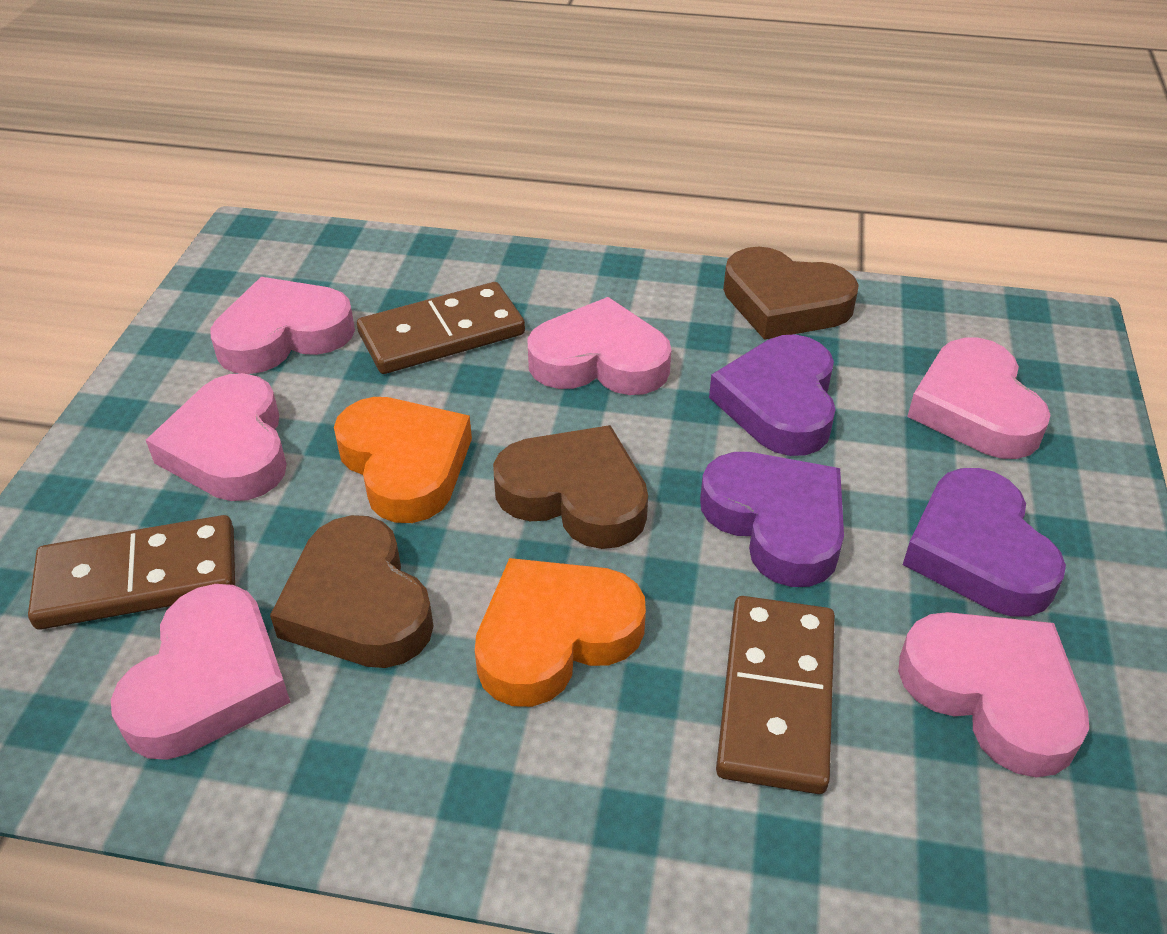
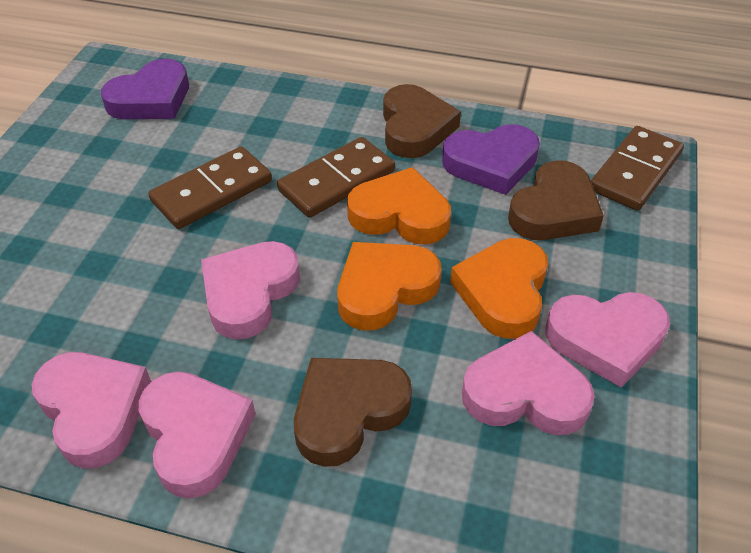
orange heart: [334,397,472,523] [475,558,646,707] = 2 -> [337,242,442,330] [347,167,451,244] [450,238,548,339] = 3
pink heart: [111,584,290,760] [146,373,287,501] [210,277,355,374] [528,297,671,395] [898,612,1089,777] [907,337,1051,459] = 6 -> [32,352,151,469] [139,371,255,498] [201,241,300,339] [462,331,595,435] [545,292,670,388] = 5
purple heart: [700,452,844,587] [709,334,836,456] [903,468,1066,617] = 3 -> [101,59,189,119] [442,124,540,195] = 2

